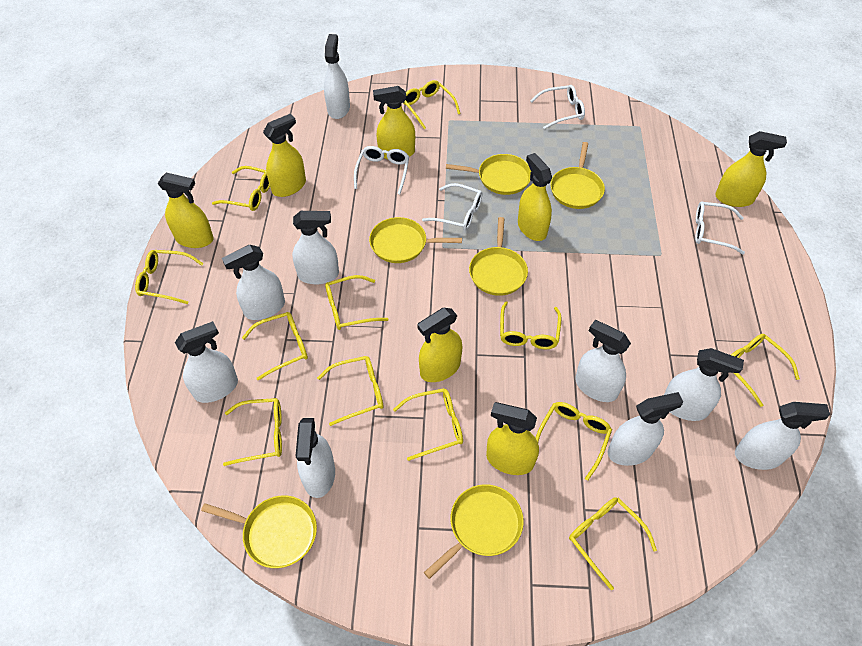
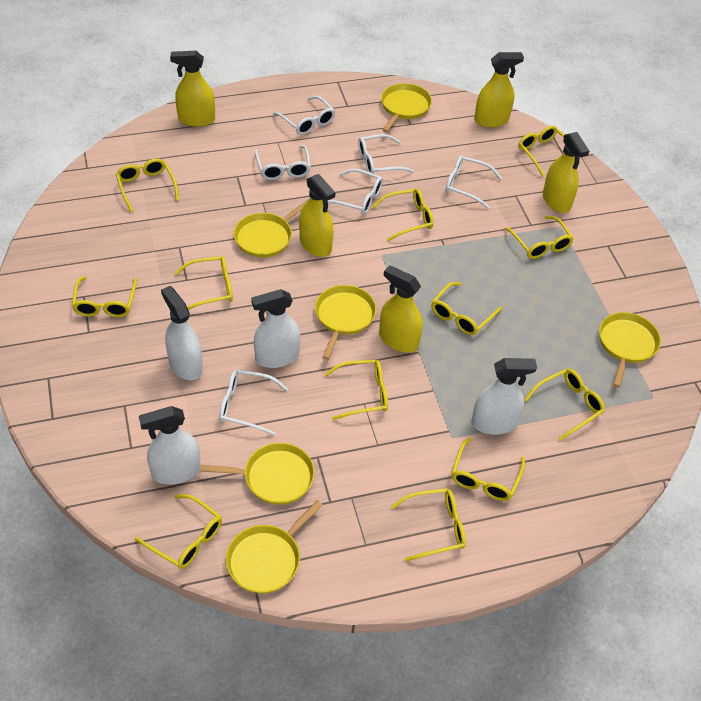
white glasses: [354,146,409,195] [422,183,483,231] [531,85,585,129] [695,202,745,254] = 4 -> [219,370,288,435] [255,145,311,180] [273,96,335,135] [328,169,383,215] [358,134,414,174] [446,156,502,209] = 6
white spray bottle: [175,321,238,403] [222,245,285,320] [292,211,339,284] [296,418,335,498] [324,34,350,119] [575,320,631,402] [608,392,683,466] [664,348,744,421] [735,402,830,470] = 9 -> [139,406,201,485] [161,286,203,380] [251,289,301,368] [472,358,537,435] = 4
yellow spray bottle: [158,173,214,248] [263,114,306,197] [373,86,415,159] [417,308,462,382] [486,402,539,475] [518,153,552,241] [715,131,787,207] = 7 -> [170,51,215,127] [299,174,335,257] [379,265,423,352] [474,52,524,127] [543,132,589,213] = 5

